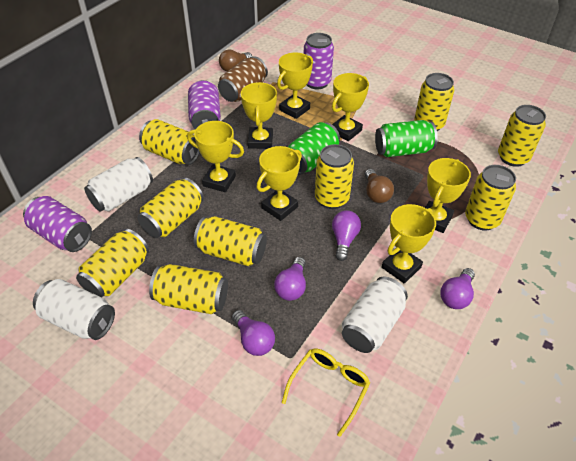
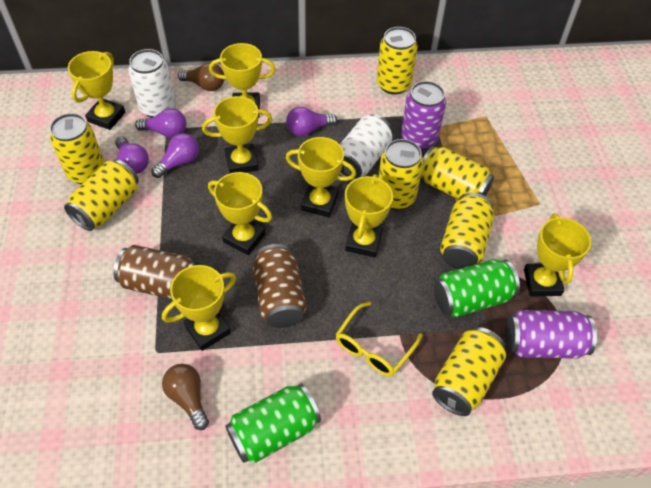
brown can: [218,56,268,102] = 1 -> [113,245,199,299] [253,244,307,328] = 2
purple can: [23,196,92,252] [188,80,221,130] [304,33,334,89] = 3 -> [401,81,446,150] [505,310,597,358] = 2
white can: [33,279,115,340] [84,157,153,212] [342,277,408,353] = 3 -> [128,49,175,118] [339,115,393,181] = 2
yellow can: [76,229,149,297] [137,178,204,238] [139,119,200,165] [149,264,228,314] [194,216,267,266] [315,144,354,209] [415,73,454,131] [465,165,516,231] [498,105,546,167] = 9 -> [50,113,105,184] [64,159,139,231] [377,27,418,95] [378,139,423,210] [421,146,494,199] [432,327,506,416] [440,193,494,269] = 7
yellow trophy: [187,121,244,192] [241,82,277,149] [256,146,302,221] [277,52,313,119] [332,73,369,141] [382,204,436,284] [425,158,471,233] = 7 -> [68,51,125,130] [162,265,236,351] [202,96,272,173] [208,172,272,255] [209,43,276,118] [286,137,356,218] [345,174,393,257] [524,214,591,296] = 8

